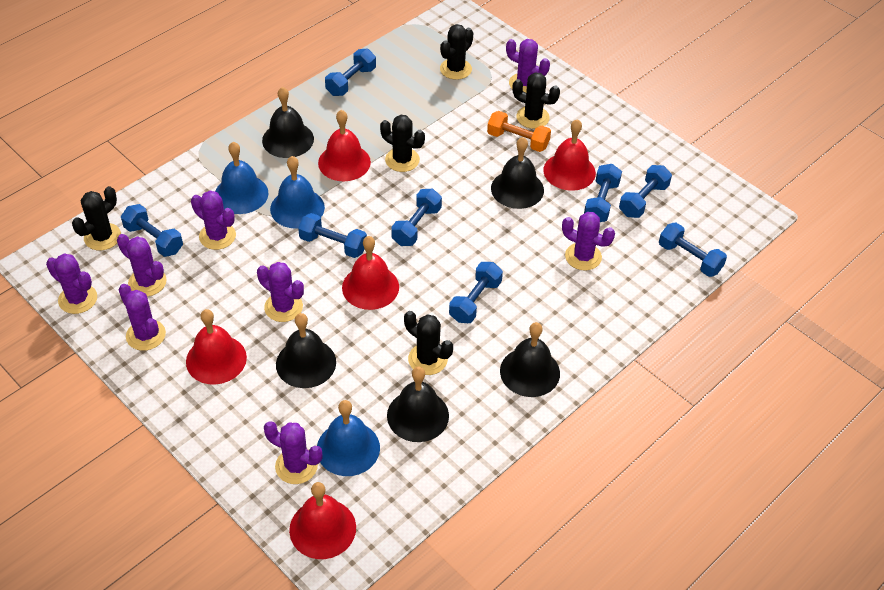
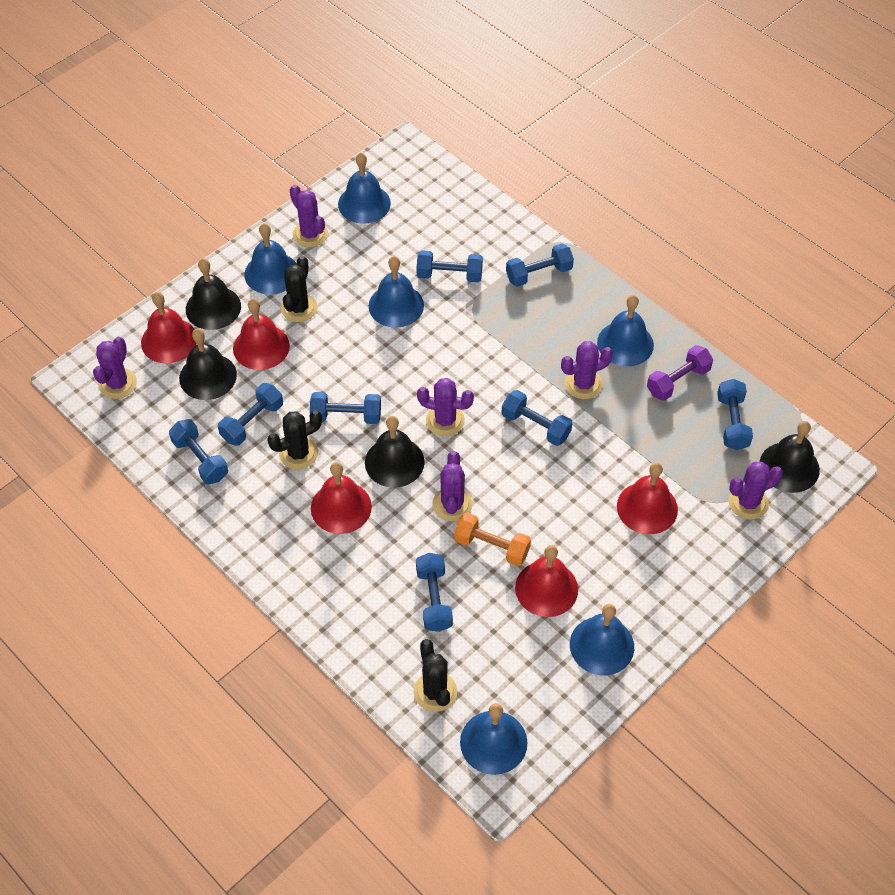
black bell: [262,87,314,158] [276,313,336,388] [387,367,449,442] [491,137,544,209] [500,322,560,397] = 5 -> [179,328,237,400] [186,258,241,330] [365,416,425,488] [760,421,820,493] = 4
black cactus: [72,186,121,251] [380,115,425,172] [404,311,453,375] [440,24,473,80] [512,73,560,129] = 5 -> [267,410,322,470] [281,256,318,322] [414,639,457,712] = 3
blue bell: [215,142,269,214] [270,156,325,229] [317,400,380,476] = 3 -> [244,223,296,295] [338,153,391,224] [369,256,424,328] [460,703,527,775] [570,604,634,676] [597,295,654,366] = 6
purple cactus: [46,253,97,314] [117,234,167,297] [118,284,166,351] [191,191,236,250] [257,262,304,322] [264,421,323,484] [506,39,550,92] [562,212,615,271] = 8 -> [93,337,137,399] [290,185,328,247] [417,378,474,436] [432,451,473,521] [561,341,613,399] [728,462,783,520] = 6
purple dumbbell: none = 0 -> [647,345,713,401] = 1

